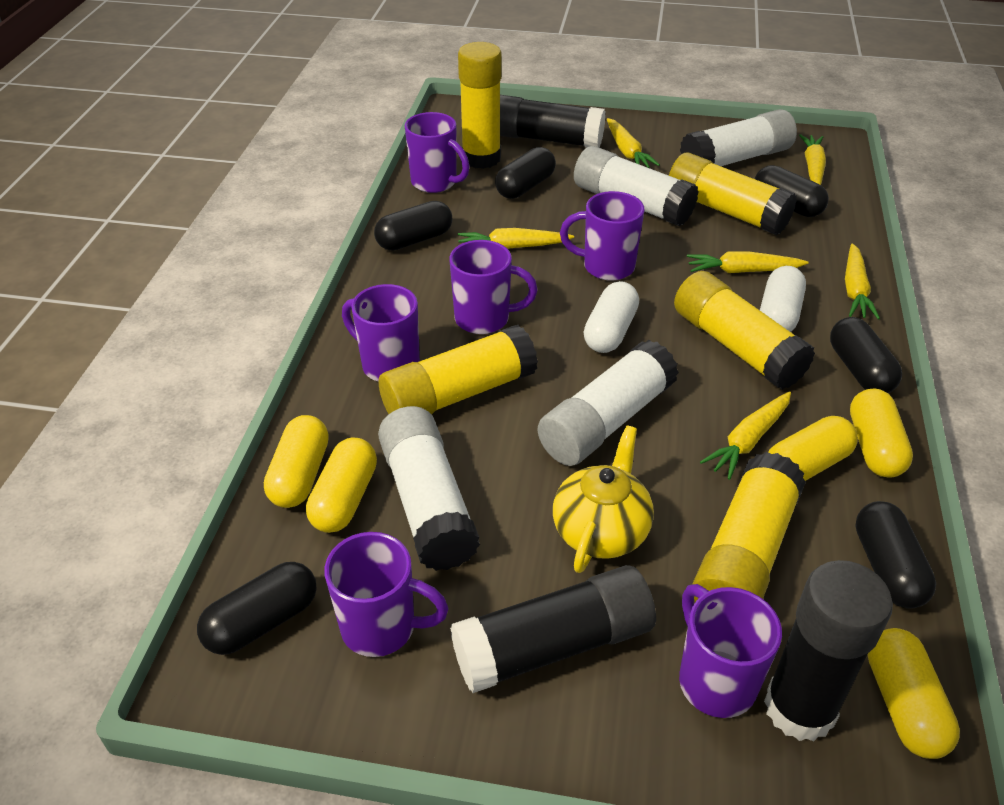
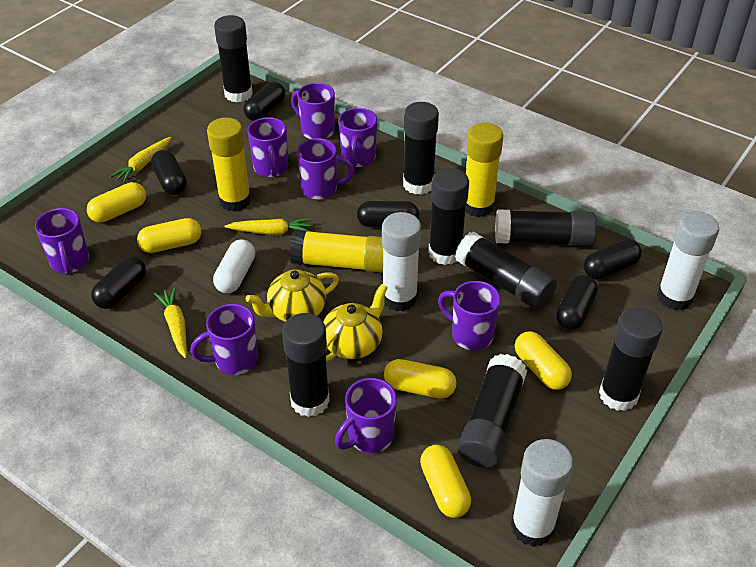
black glue stick: [450,565,656,693] [500,95,606,148] [764,560,893,741] = 3 -> [214,15,253,102] [282,313,330,417] [403,102,439,195] [428,168,469,265] [455,231,557,310] [458,354,527,468] [495,209,597,247] [599,307,663,411] = 8
purple mug: [324,532,449,657] [342,284,420,382] [405,112,470,193] [449,240,538,334] [560,191,645,281] [679,584,782,718] = 6 -> [35,208,89,275] [190,304,258,375] [247,117,288,177] [291,83,335,139] [297,138,354,199] [335,378,397,453] [339,108,377,167] [438,281,501,350] = 8
white capsule: [584,281,639,353] [760,266,806,332] = 2 -> [213,239,255,293] = 1
white glue stick: [378,406,480,571] [538,340,679,466] [574,146,699,226] [680,109,797,166] = 4 -> [382,212,421,312] [511,439,573,547] [657,211,719,310] = 3
yellow carrot: [458,228,574,249] [607,118,660,168] [687,251,809,273] [700,391,791,480] [799,134,826,185] [845,243,880,319] = 6 -> [109,137,171,184] [154,287,187,359] [224,219,312,235] = 3
yellow glue stick: [379,325,538,414] [458,42,502,169] [669,153,797,235] [674,271,815,389] [693,452,806,602] = 5 -> [207,117,251,212] [290,229,383,273] [465,123,503,217] = 3
yellow teapot: [553,425,654,573] = 1 -> [246,269,339,322] [323,284,388,362] = 2

